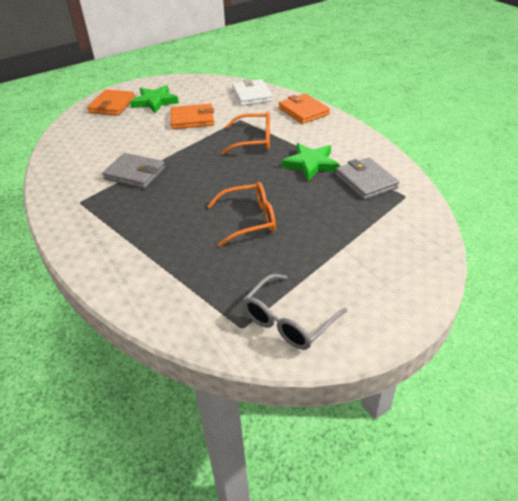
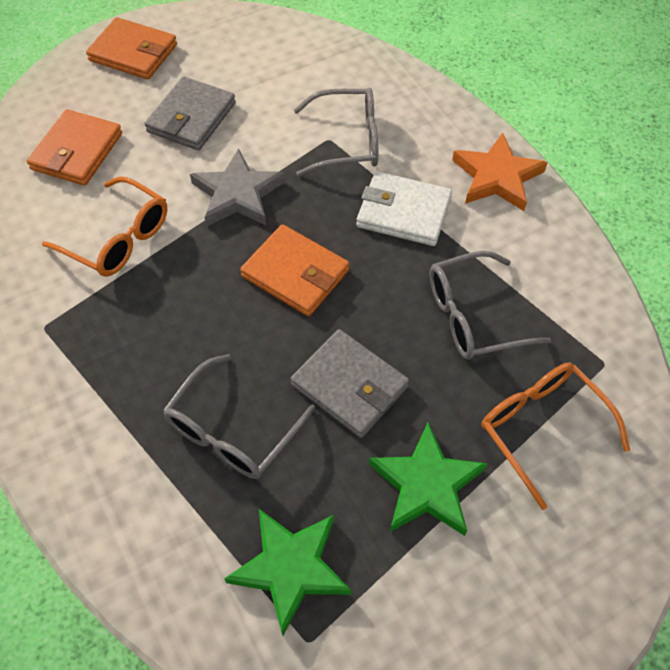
grey glasses: [242,274,347,350] = 1 -> [163,354,315,479] [294,88,378,176] [430,251,551,360] = 3
grey star: none = 0 -> [190,148,285,227] = 1
orange star: none = 0 -> [452,133,548,211] = 1

